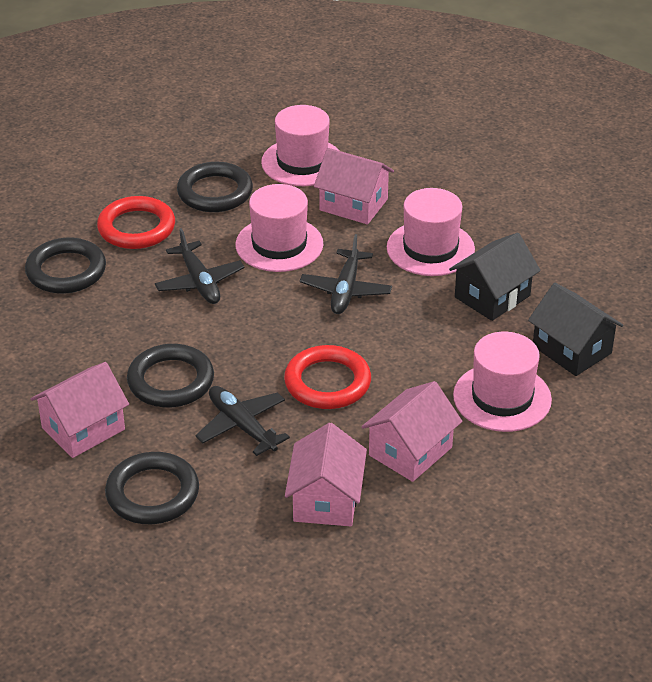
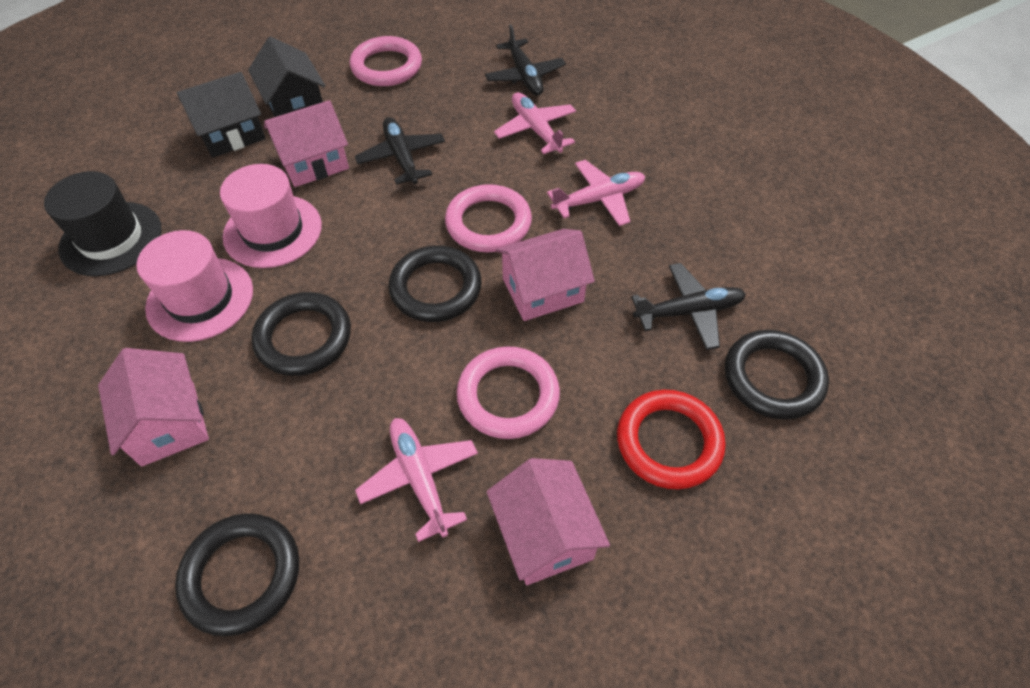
black hat: none = 0 -> [44,171,162,276] = 1
pink hat: [235,184,323,272] [261,105,340,186] [387,188,475,276] [453,332,552,432] = 4 -> [137,230,253,342] [220,164,322,268] = 2
pink plane: none = 0 -> [355,418,478,542] [494,92,576,154] [547,160,645,226] = 3
pink ring: none = 0 -> [350,36,422,86] [445,184,532,252] [457,346,560,439] = 3
red ring: [97,196,175,249] [284,345,371,409] = 2 -> [617,390,725,489] = 1

